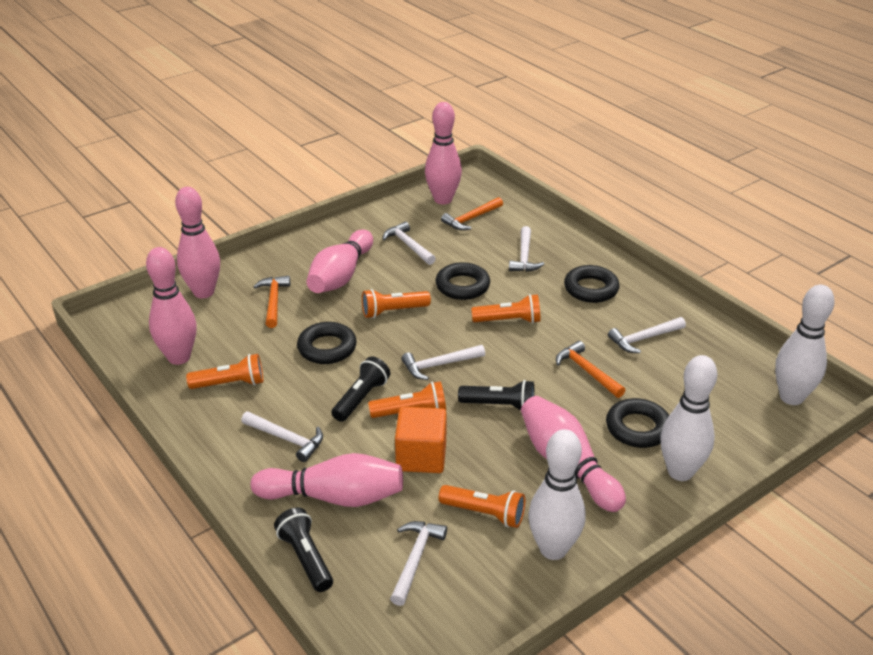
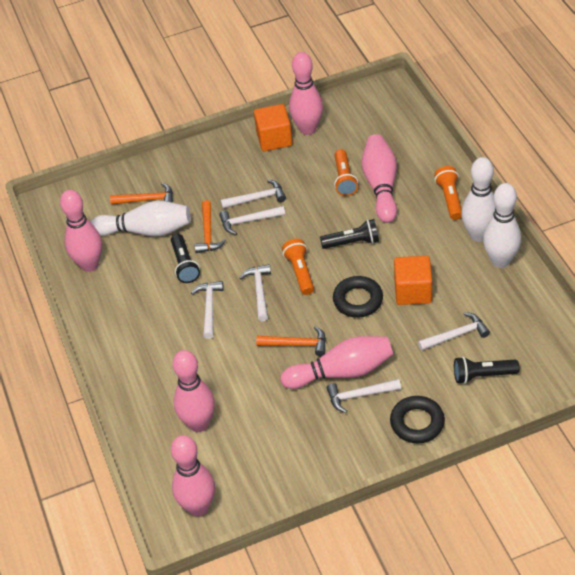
black ring: [297,322,357,364] [435,262,490,300] [564,265,620,303] [606,398,669,448] = 4 -> [333,276,383,318] [390,396,445,443] = 2
orange cube: [395,407,447,473] = 1 -> [254,104,292,151] [394,256,432,305] = 2
orange flashlight: [186,354,263,389] [362,289,431,318] [368,381,446,418] [439,485,525,528] [471,294,541,324] = 5 -> [282,239,314,295] [334,149,358,196] [434,166,462,220] = 3

